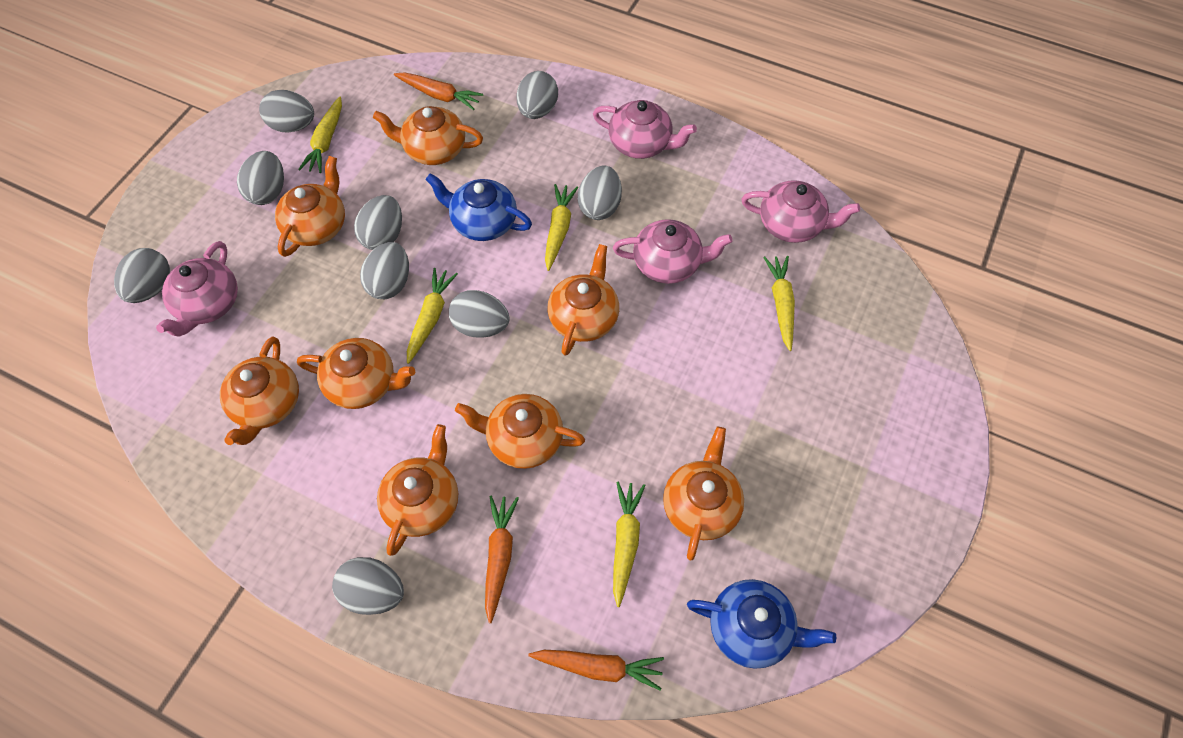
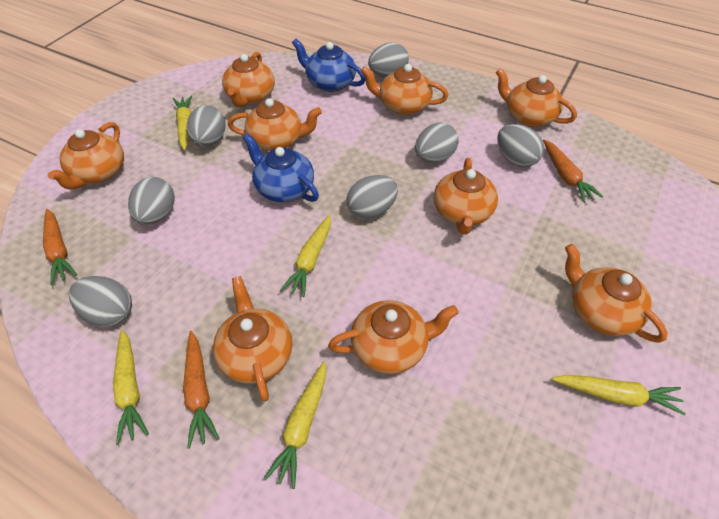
grey egg: [114,248,170,303] [237,151,284,205] [259,90,314,133] [332,557,404,615] [354,195,402,250] [360,242,409,299] [449,290,510,338] [516,71,558,119] [578,166,622,220] = 9 -> [69,276,132,327] [128,177,175,225] [187,105,226,147] [347,175,398,219] [368,42,409,77] [415,123,459,163] [497,124,544,167] = 7
orange teapot: [220,337,299,445] [275,156,345,257] [297,338,415,409] [373,106,483,165] [377,424,458,556] [455,394,585,469] [548,244,619,356] [663,426,744,561] = 8 -> [48,122,124,190] [213,276,293,401] [222,52,275,107] [228,98,322,151] [328,300,459,374] [361,64,448,115] [434,158,498,235] [496,68,577,127] [565,244,668,343] = 9
pink teapot: [156,241,238,337] [593,100,697,159] [613,219,733,284] [741,180,860,243] = 4 -> none = 0

